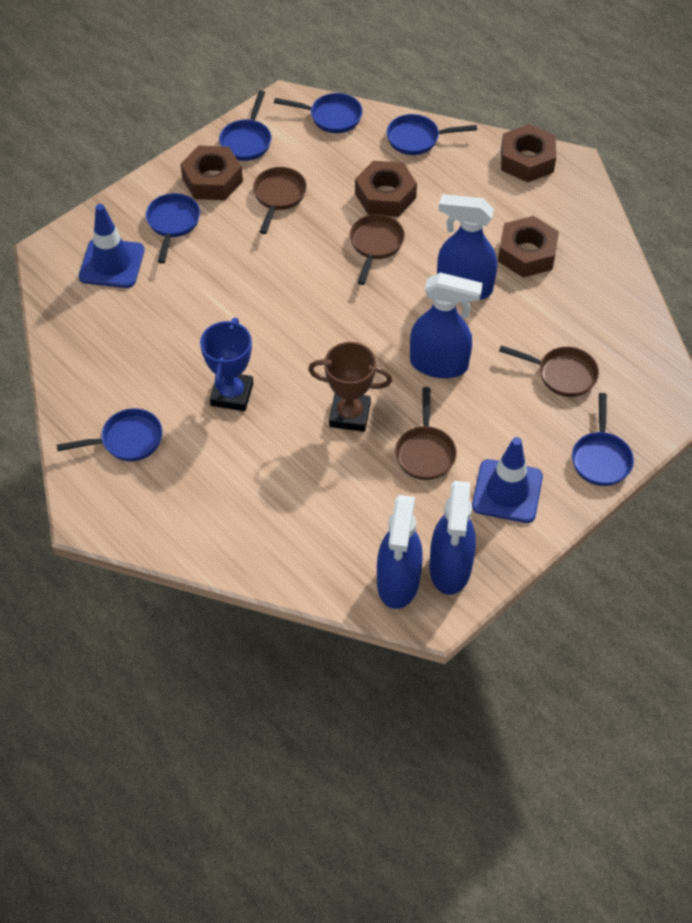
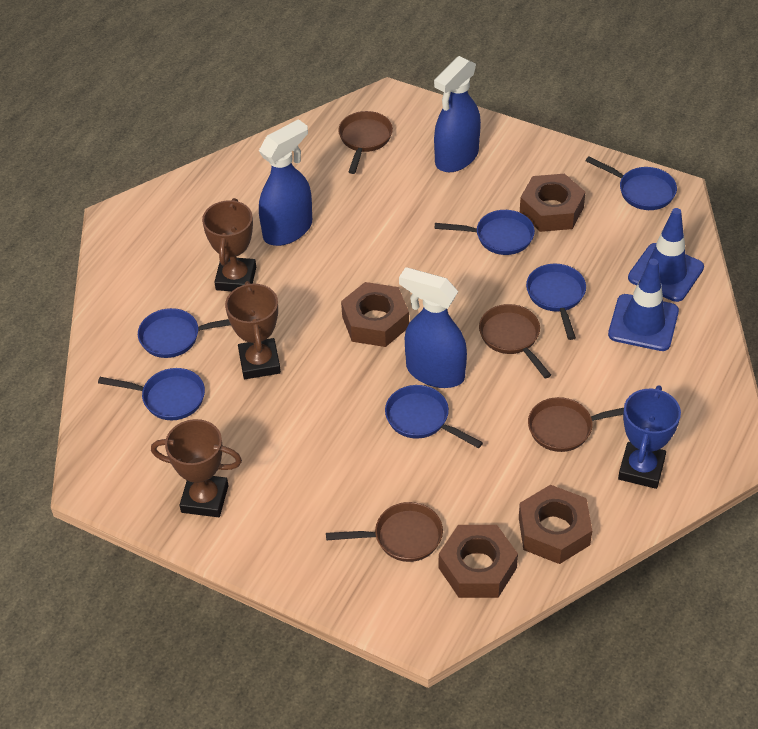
blue spray bottle: [377,495,423,609] [410,272,483,378] [430,481,476,595] [437,194,497,300] = 4 -> [259,119,312,246] [399,267,467,388] [434,56,481,172] = 3
brown trophy: [308,342,392,432] = 1 -> [151,419,242,517] [202,198,256,291] [225,281,281,379] = 3

